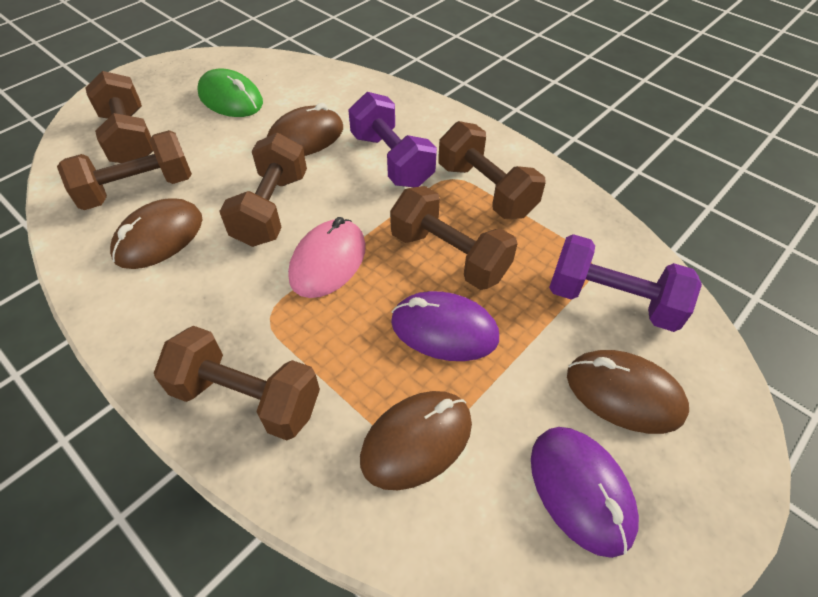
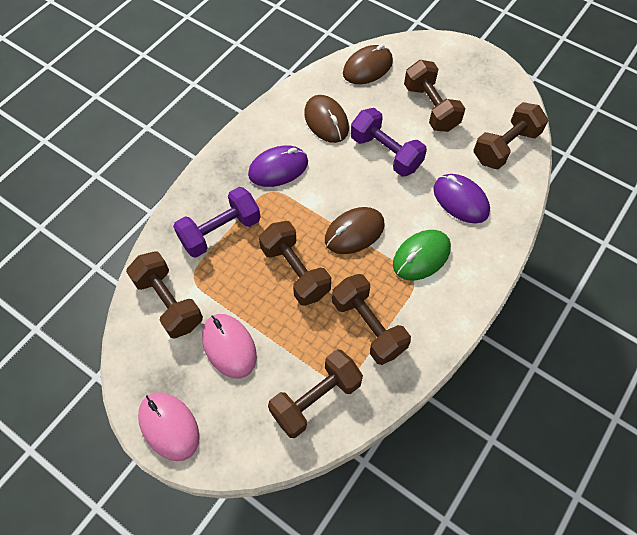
brown mouse: [110,198,203,269] [267,103,343,156] [360,391,472,490] [567,350,689,434] = 4 -> [304,95,349,143] [325,207,385,254] [343,44,393,84] = 3
pink mouse: [288,217,366,298] = 1 -> [138,392,199,461] [202,314,257,378] = 2

